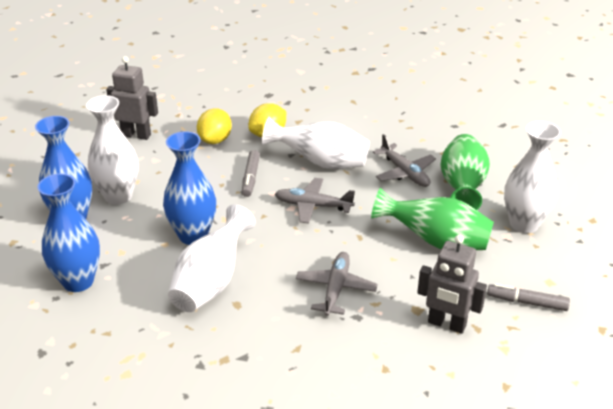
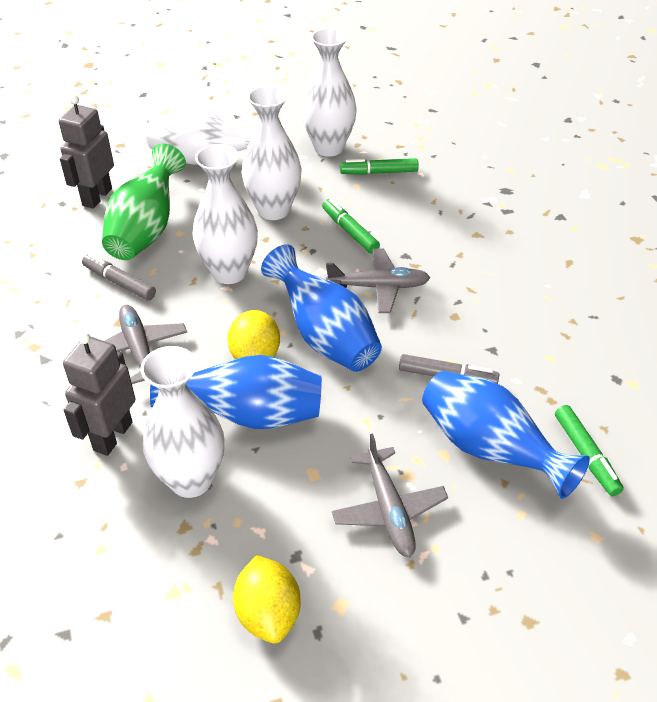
green marker: none = 0 -> [322,199,380,254] [340,158,419,175] [555,405,624,496] = 3
green vase: [371,188,494,250] [441,134,490,210] = 2 -> [102,144,186,260] = 1
white vase: [86,95,139,205] [168,204,256,312] [262,117,370,169] [504,121,561,233] = 4 -> [140,346,224,498] [146,108,255,165] [193,144,258,284] [241,85,301,220] [302,28,356,156] = 5

